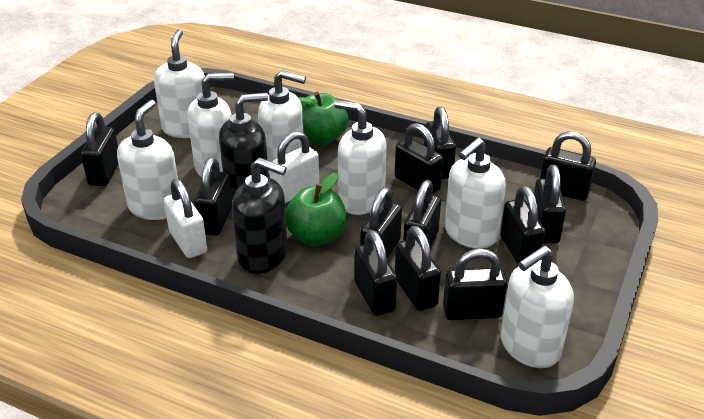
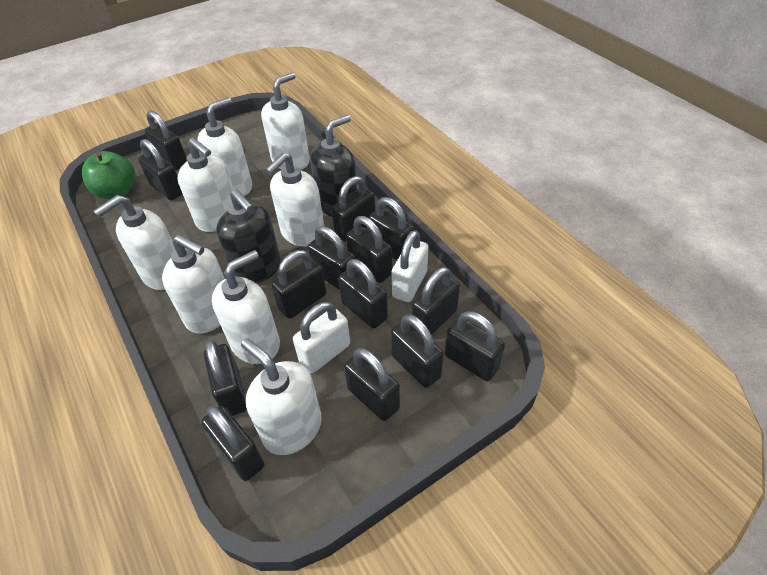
black padlock: [81,112,118,186] [194,157,232,236] [355,230,397,316] [360,187,402,258] [395,123,443,193] [395,226,441,311] [403,180,441,247] [424,106,456,179] [443,248,507,320] [500,186,545,265] [534,165,566,244] [540,131,596,201] = 12 -> [138,139,182,201] [145,110,187,170] [201,406,264,481] [204,340,247,416] [271,250,327,319] [308,226,355,290] [331,176,375,242] [338,259,388,328] [344,348,400,421] [346,216,393,283] [369,197,415,260] [391,314,444,388] [412,267,460,335] [444,311,505,381] = 14
green apple: [285,173,347,247] [298,92,349,145] = 2 -> [82,151,135,199] = 1
white soap dispenser: [117,100,178,220] [154,29,205,138] [187,73,234,177] [258,70,306,174] [335,100,386,215] [445,137,506,249] [501,246,574,368] = 7 -> [94,195,175,290] [162,235,225,334] [178,138,234,232] [197,97,252,196] [212,250,280,364] [241,338,322,455] [261,72,310,170] [266,153,324,247] = 8

